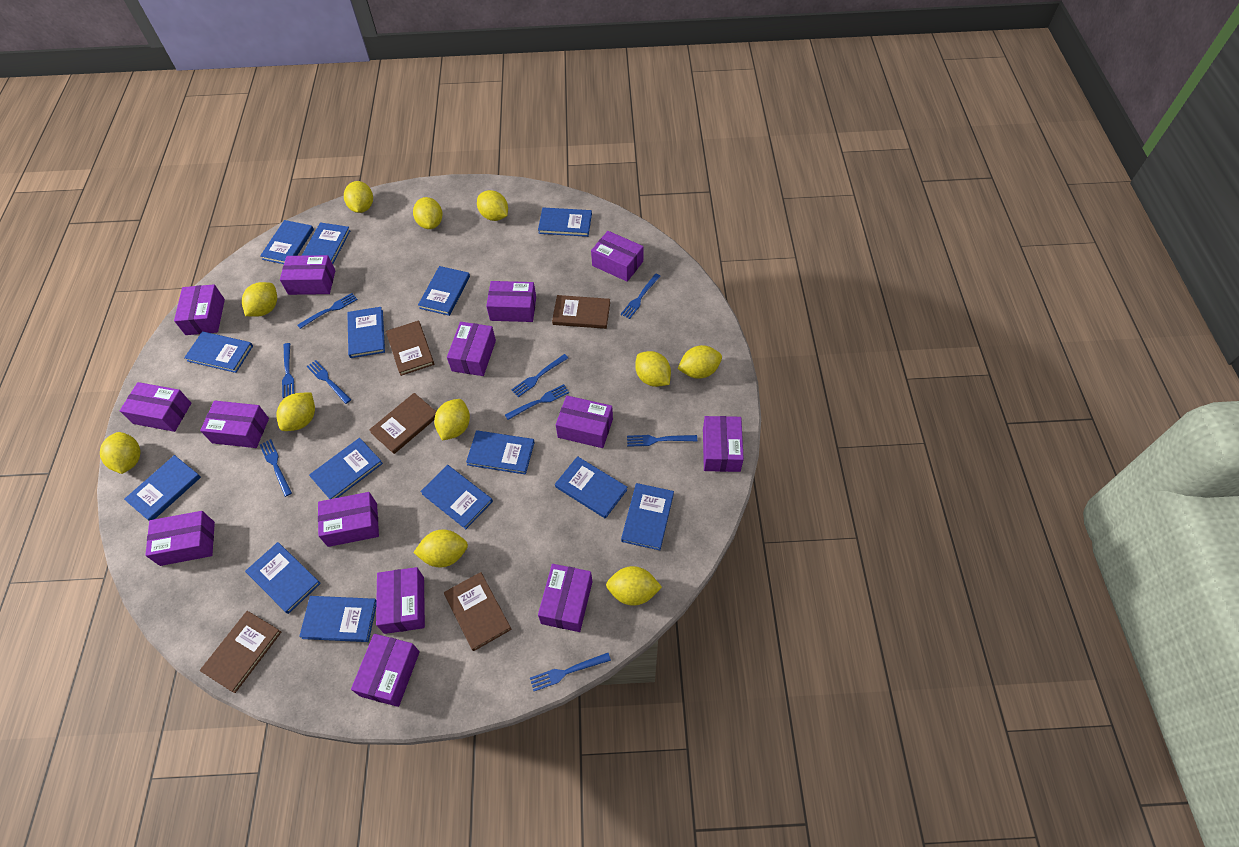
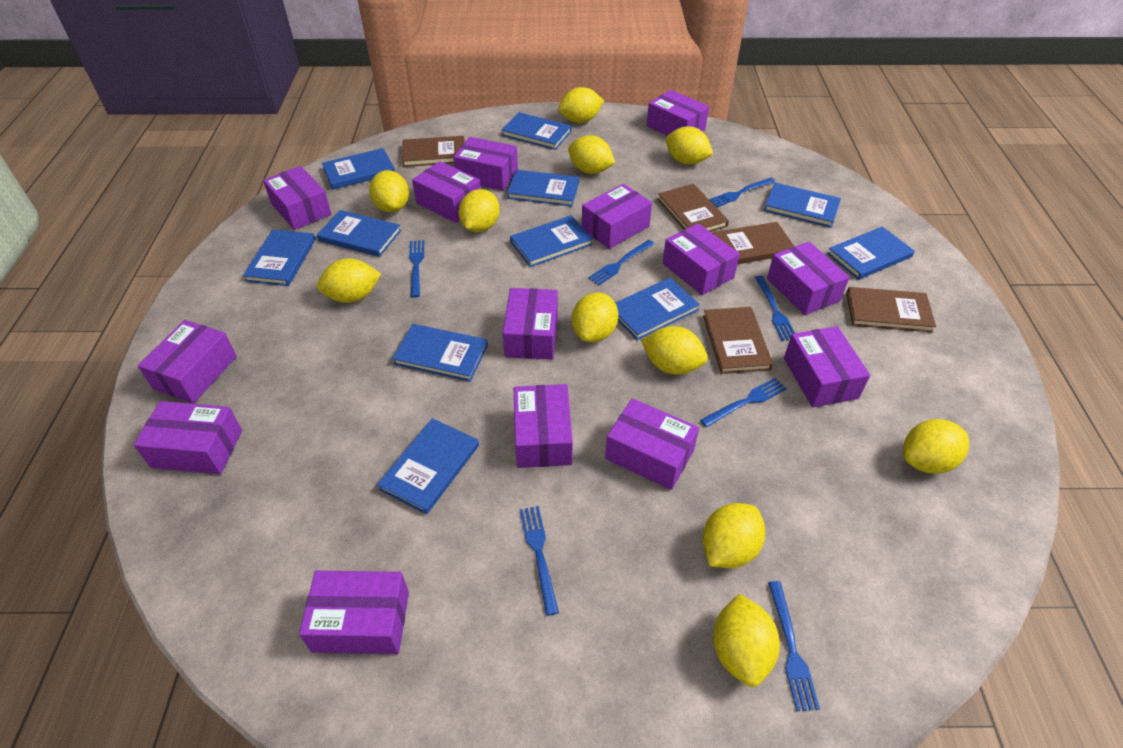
blue book: [124,455,201,521] [184,331,253,373] [245,542,321,614] [260,220,314,264] [299,596,376,642] [302,222,351,264] [309,438,383,499] [347,307,385,358] [418,266,470,316] [420,465,493,529] [466,430,535,475] [538,207,592,237] [555,456,627,519] [621,483,674,550] = 14 -> [243,229,316,286] [317,210,401,257] [322,148,395,190] [377,418,479,514] [392,324,488,382] [502,112,572,150] [507,170,579,207] [510,215,593,267] [615,278,700,340] [764,183,841,228] [827,227,915,280] = 11
blue fork: [260,439,292,497] [282,343,294,398] [298,293,358,329] [307,360,351,404] [505,384,569,420] [511,354,568,397] [530,653,611,691] [621,274,661,319] [627,435,697,447] = 9 -> [409,240,424,298] [520,506,559,616] [588,240,654,285] [700,378,787,427] [709,178,775,207] [755,275,795,341] [768,581,820,711] = 7

